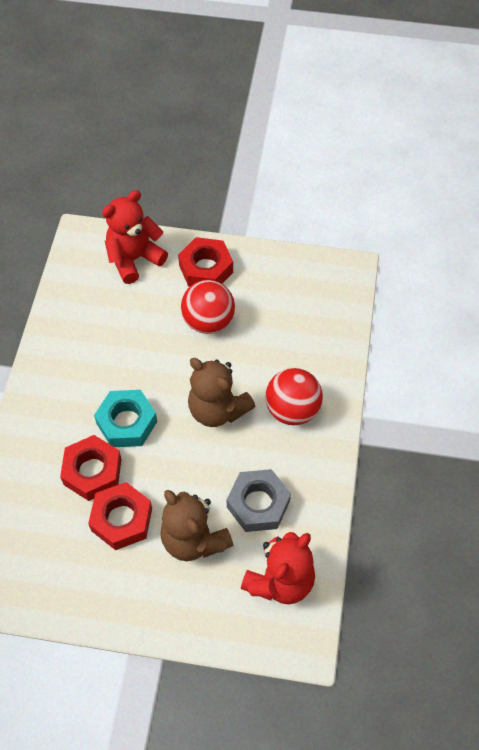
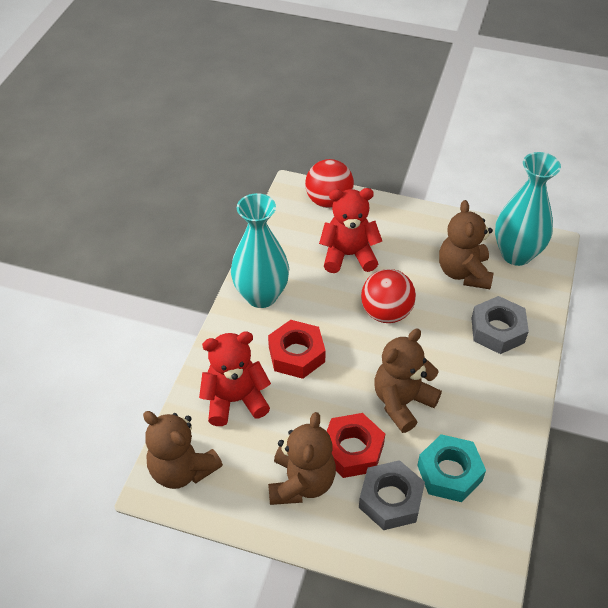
brown teddy bear: [160,490,234,561] [188,358,256,427] = 2 -> [143,411,223,489] [268,412,336,505] [374,328,442,433] [439,200,494,289] = 4
grey nut: [227,469,291,532] = 1 -> [359,460,425,530] [471,296,529,354] = 2
red nut: [60,435,122,501] [88,482,152,550] [178,237,233,287] = 3 -> [268,320,326,379] [327,413,385,478] = 2
turquoise vase: none = 0 -> [231,193,289,308] [495,152,561,266] = 2

